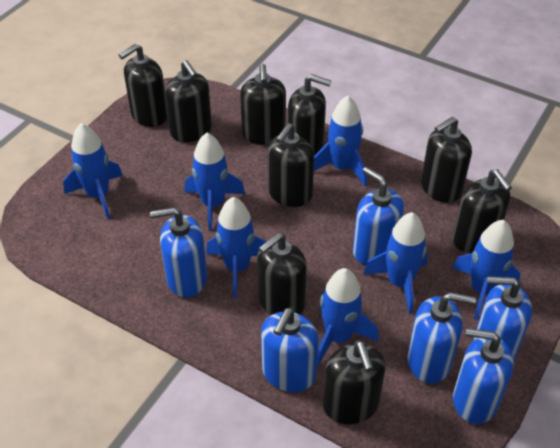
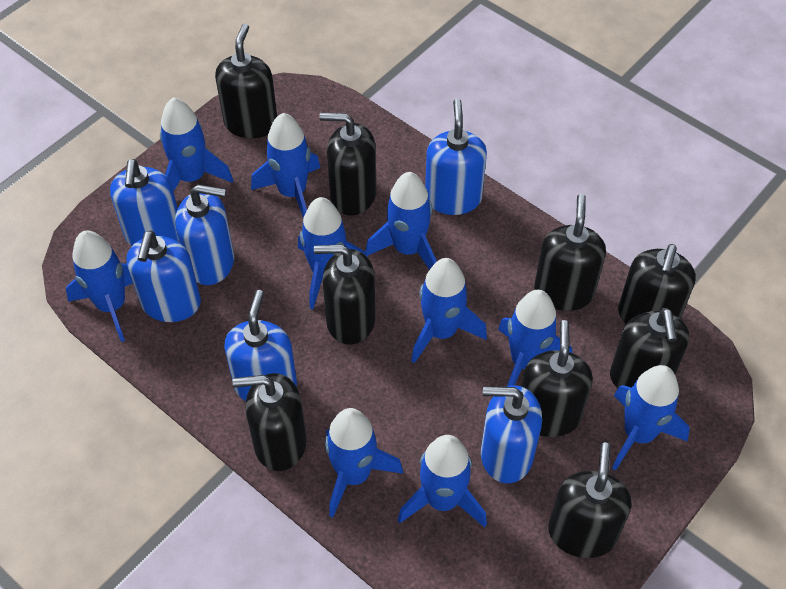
blue rocket: [63,123,123,219] [185,133,245,231] [206,197,267,298] [314,96,367,186] [317,268,378,366] [363,212,428,313] [452,220,520,320] = 7 -> [66,231,133,342] [160,97,233,192] [251,113,320,218] [298,197,368,309] [325,408,403,517] [365,172,437,270] [398,435,487,528] [411,258,487,363] [498,290,572,386] [612,365,690,471] = 10

